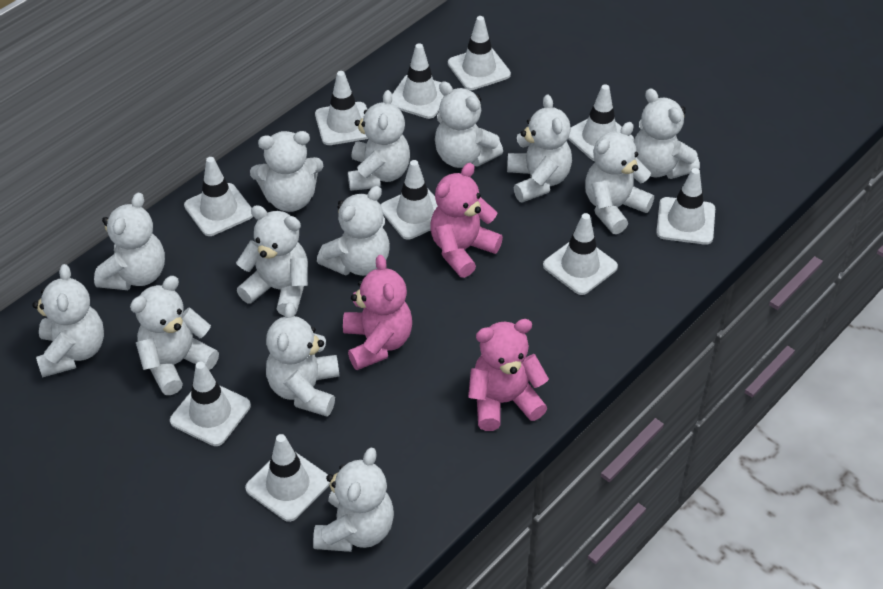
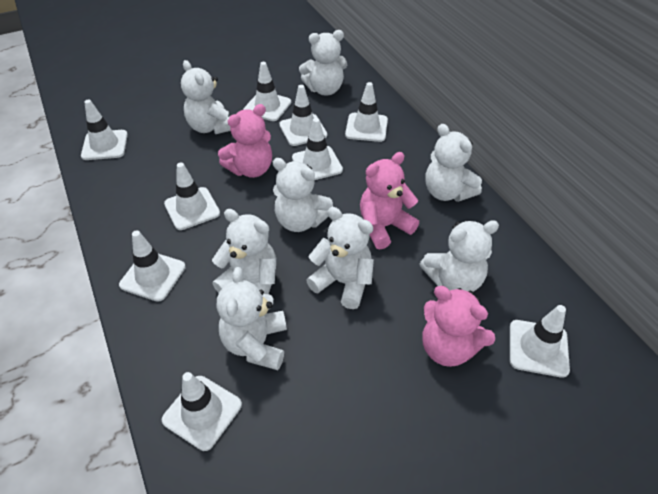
white teddy bear: [32,264,104,378] [94,192,165,290] [130,276,219,395] [236,205,308,316] [250,131,323,212] [266,302,339,417] [313,448,394,552] [317,186,390,276] [348,90,410,191] [435,81,503,168] [507,95,572,203] [585,122,654,234] [634,88,700,179] = 13 -> [181,60,230,134] [212,209,276,294] [217,267,287,370] [273,158,333,232] [299,30,347,96] [306,207,374,309] [419,220,499,292] [425,124,482,202] = 8
white traffic cone: [170,362,251,446] [184,157,253,236] [245,434,330,522] [315,71,369,145] [381,160,438,240] [391,43,444,119] [448,16,511,90] [543,213,618,295] [568,84,634,161] [656,168,715,245] = 10 -> [81,100,128,160] [119,230,186,301] [162,372,242,451] [164,162,220,230] [243,62,291,121] [279,85,327,146] [292,118,343,180] [345,82,388,142] [510,305,570,378] = 9

